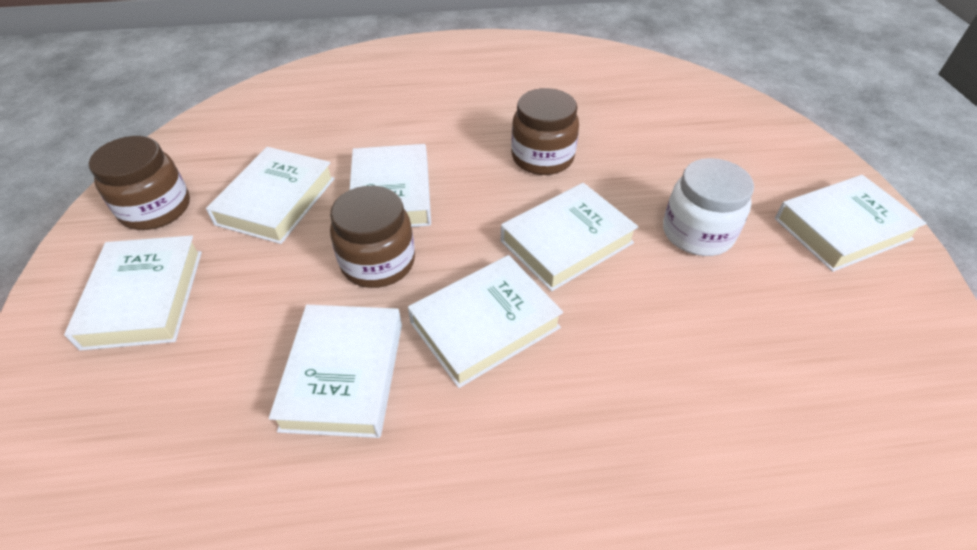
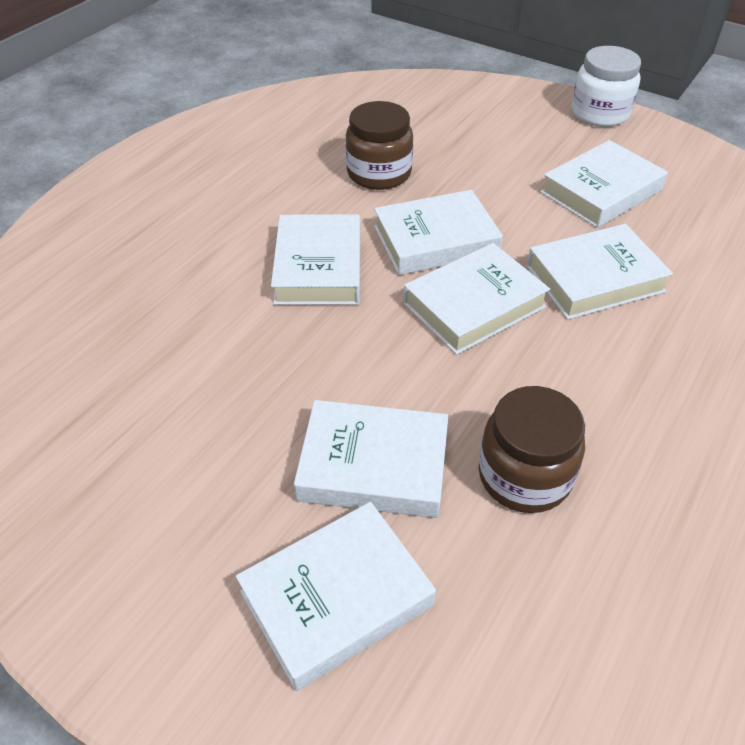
brown jar: [89,136,190,230] [330,186,415,288] [511,88,579,175] = 3 -> [346,101,413,190] [479,386,585,513] = 2

